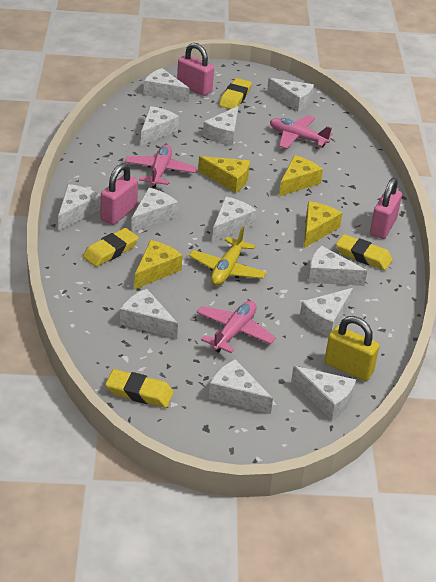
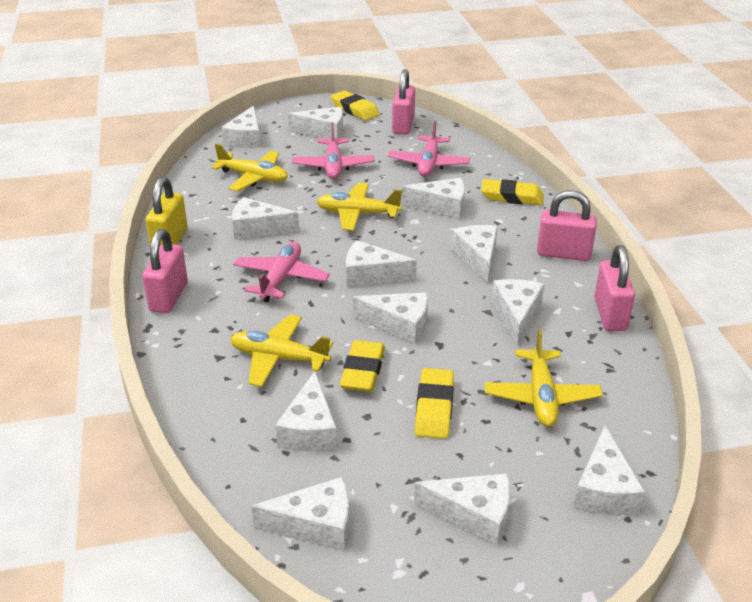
pink padlock: [101,163,138,225] [177,43,214,96] [370,178,402,239] = 3 -> [142,229,188,313] [392,69,415,135] [537,190,597,261] [594,245,635,331] = 4
yellow cheese: [134,240,183,290] [198,156,250,193] [279,155,323,196] [304,201,342,248] = 4 -> none = 0
yellow plane: [189,226,266,286] = 1 -> [211,144,288,191] [230,315,333,387] [317,183,402,231] [484,330,603,427] = 4

